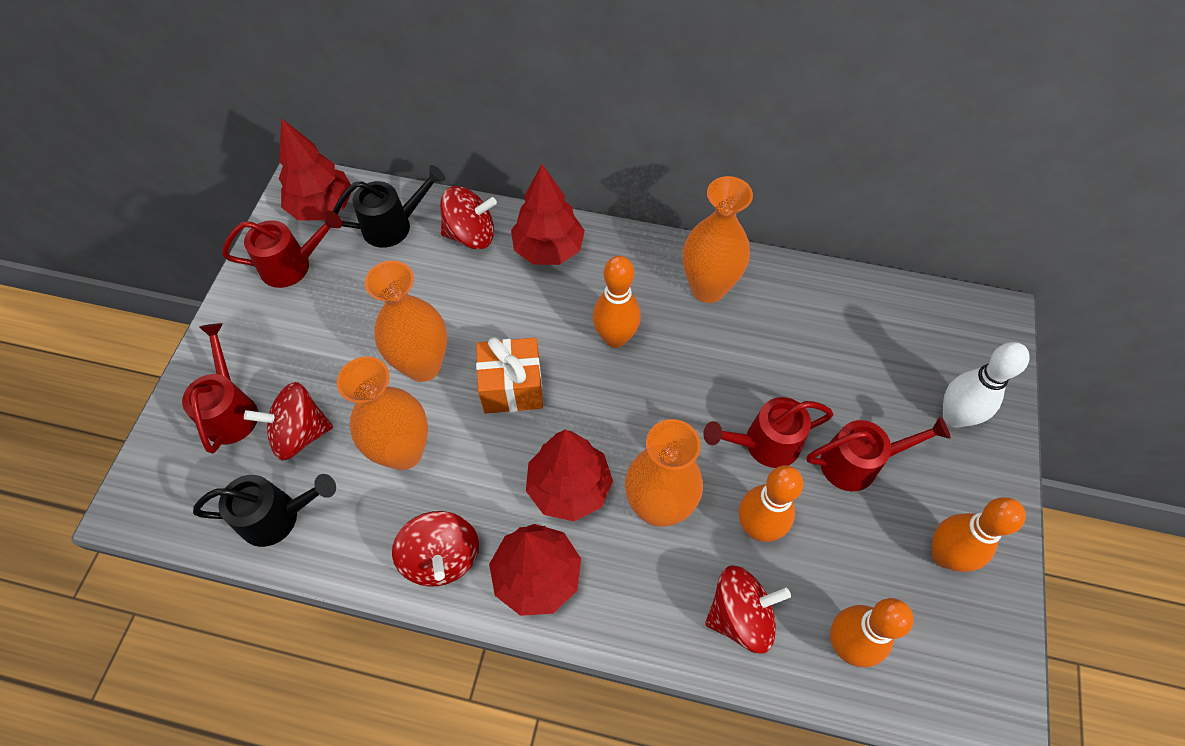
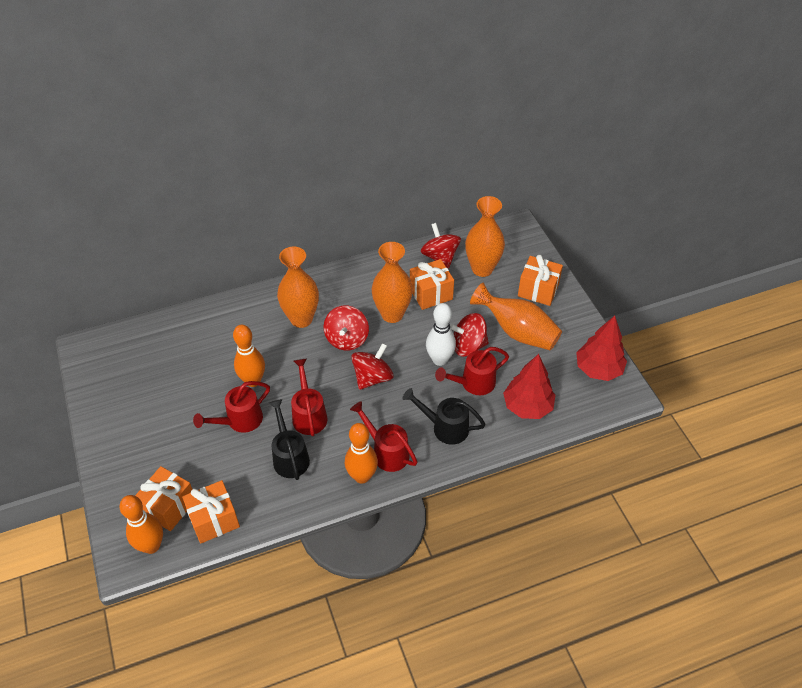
orange bowling pin: [593,256,641,348] [739,465,803,542] [830,598,914,667] [932,497,1026,572] = 4 -> [119,495,163,554] [233,325,265,387] [345,423,378,484] = 3
orange gift: [476,337,543,414] = 1 -> [135,466,193,531] [182,480,240,544] [410,259,454,310] [518,255,563,306] = 4
red tree: [279,118,351,220] [489,524,581,616] [511,164,585,265] [526,430,613,521] = 4 -> [503,354,555,419] [576,316,627,381] = 2

